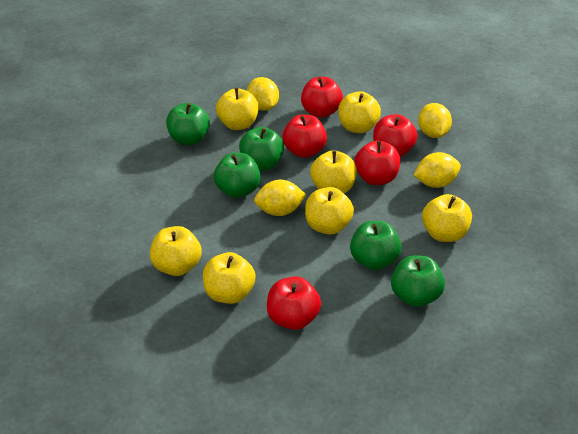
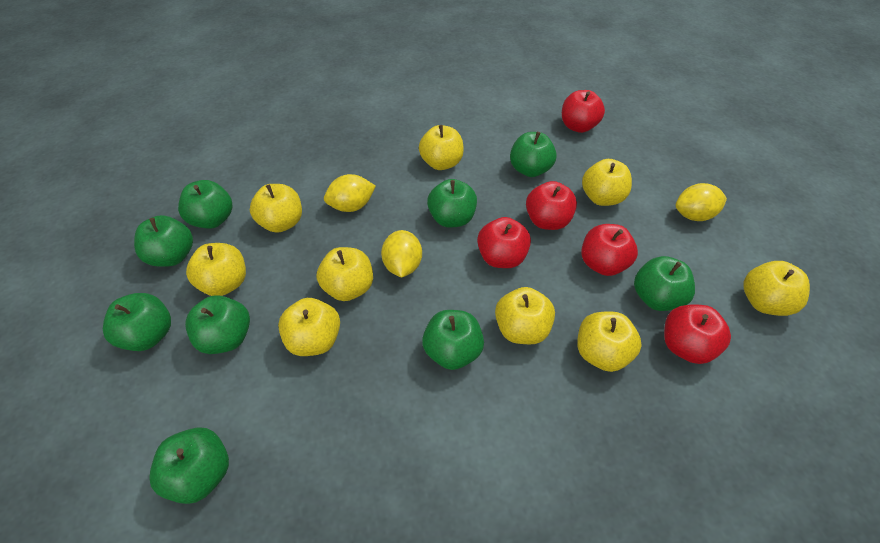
green apple: [166,103,210,145] [214,153,260,198] [239,127,284,171] [350,221,402,270] [391,255,445,307] = 5 -> [103,293,171,351] [134,215,193,267] [149,428,229,504] [178,180,233,229] [185,295,250,354] [422,310,484,370] [427,179,477,228] [510,132,557,177] [634,256,695,311] = 9
yellow apple: [150,226,202,276] [203,252,256,304] [216,88,259,130] [305,187,354,235] [310,150,357,193] [338,91,381,133] [422,194,472,242] = 7 -> [186,243,246,296] [250,184,302,233] [278,298,340,356] [317,247,373,301] [419,125,464,170] [495,287,555,344] [577,312,642,372] [582,159,632,206] [744,261,810,316] = 9
yellow lemon: [247,77,279,111] [254,180,306,216] [414,152,461,188] [418,103,452,138] = 4 -> [324,174,376,212] [381,230,422,278] [675,183,727,221] = 3

